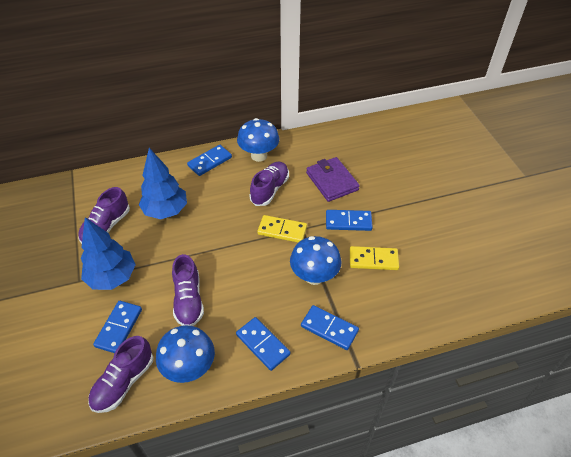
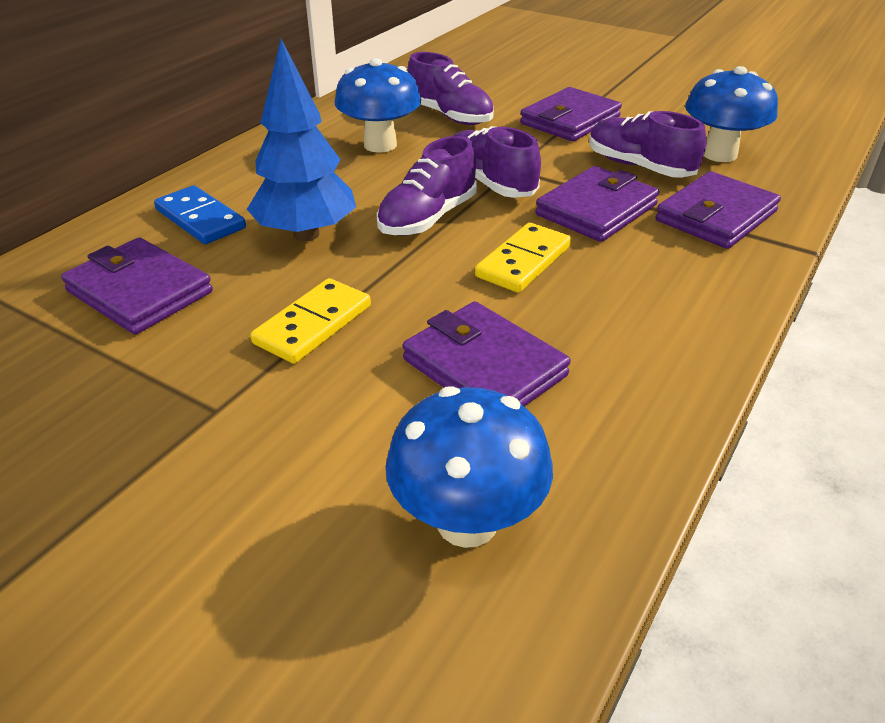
blue domino: [93,301,142,353] [187,145,232,176] [236,317,290,371] [301,305,359,350] [326,210,373,231] = 5 -> [154,185,246,244] = 1
blue tree: [81,217,136,290] [139,148,187,219] = 2 -> [247,39,356,241] = 1
purple wallet: [306,157,360,202] = 1 -> [61,238,213,334] [403,301,571,406] [520,87,622,141] [535,166,659,242] [655,171,781,249] = 5

